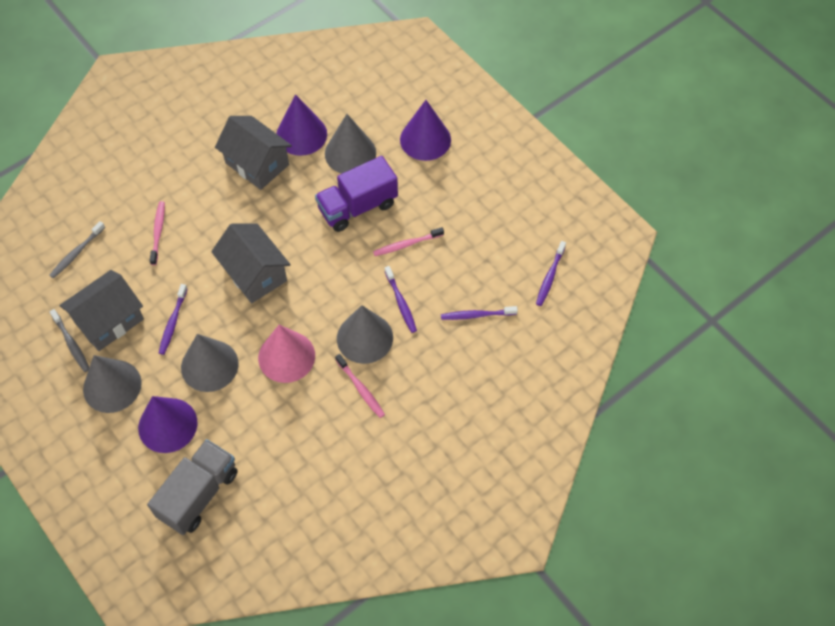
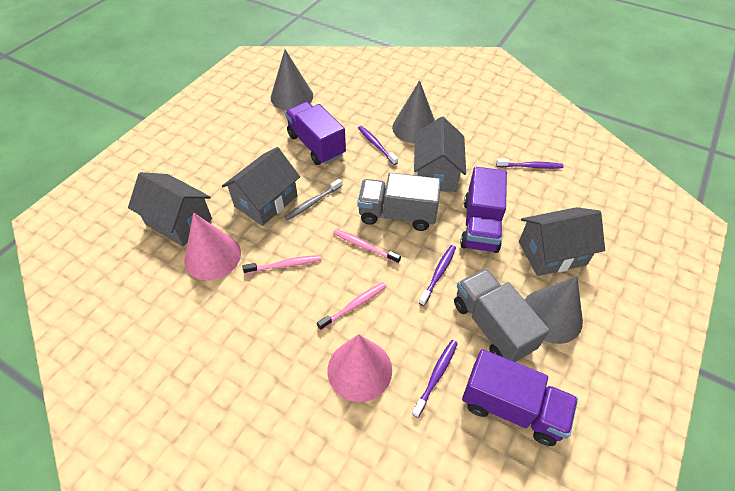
grey cone: [83,355,141,413] [181,334,239,392] [325,114,376,173] [337,305,393,364] = 4 -> [271,50,313,110] [392,80,435,143] [524,276,583,344] = 3
grey house: [59,270,144,351] [211,223,291,303] [215,116,292,190] = 3 -> [128,172,212,246] [222,147,300,226] [414,117,466,192] [519,207,605,276] = 4
grey toothbrush: [49,221,105,278] [49,309,89,372] = 2 -> [284,179,343,221] = 1
grey truck: [147,439,238,535] = 1 -> [358,173,441,231] [454,268,550,362] = 2
pink cone: [258,325,315,383] = 1 -> [184,213,241,280] [327,334,392,402] = 2
purple cone: [138,396,198,453] [276,94,327,156] [400,100,451,161] = 3 -> none = 0
purple truck: [315,156,398,232] = 1 -> [285,102,346,165] [460,167,507,253] [462,349,578,446] = 3

